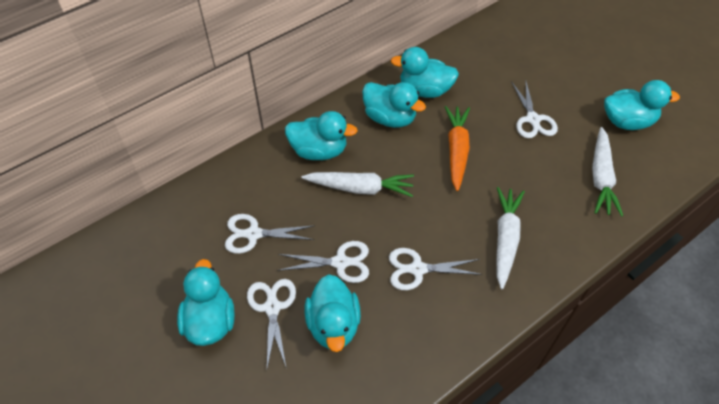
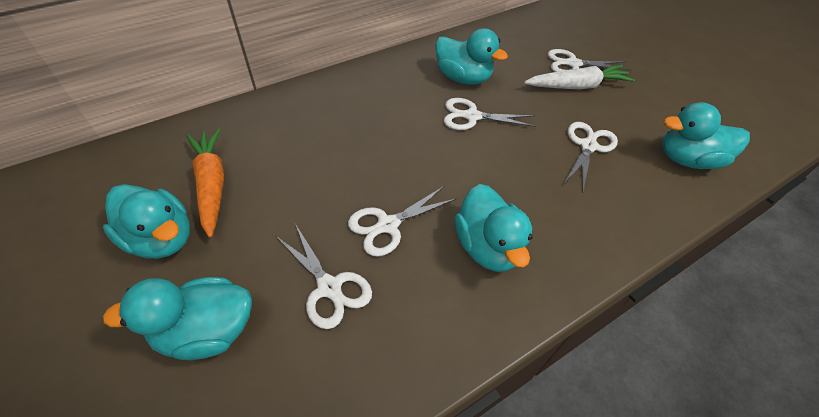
turquoise duck: [177,259,235,346] [285,111,358,160] [305,274,361,352] [362,82,426,128] [391,47,459,98] [604,80,680,130] = 6 -> [103,184,190,259] [103,277,252,360] [435,28,508,84] [454,184,533,272] [662,102,750,169] = 5
white carrot: [302,172,414,197] [496,187,525,289] [592,127,623,217] = 3 -> [524,65,635,89] = 1

